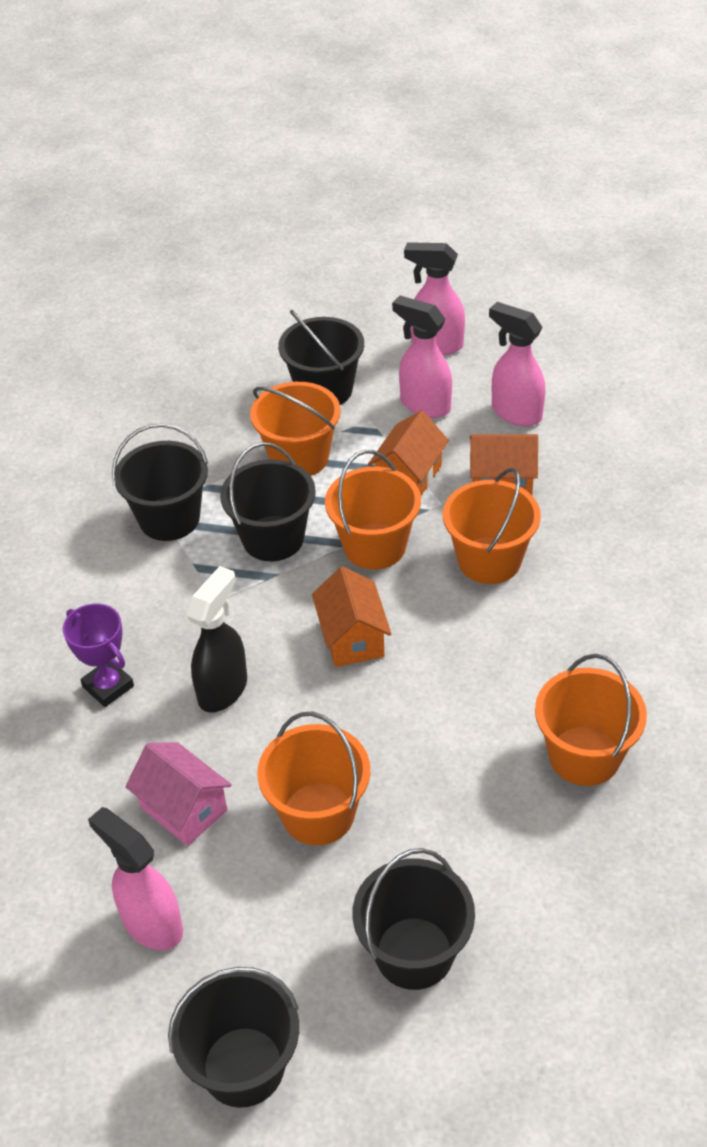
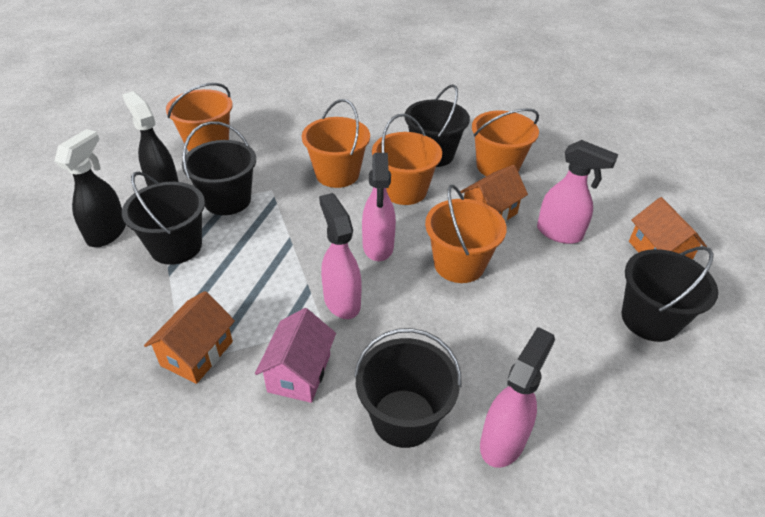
black spray bottle: [186,566,247,713] = 1 -> [54,129,126,247] [122,91,179,186] = 2
purple trophy: [63,603,134,707] = 1 -> none = 0

